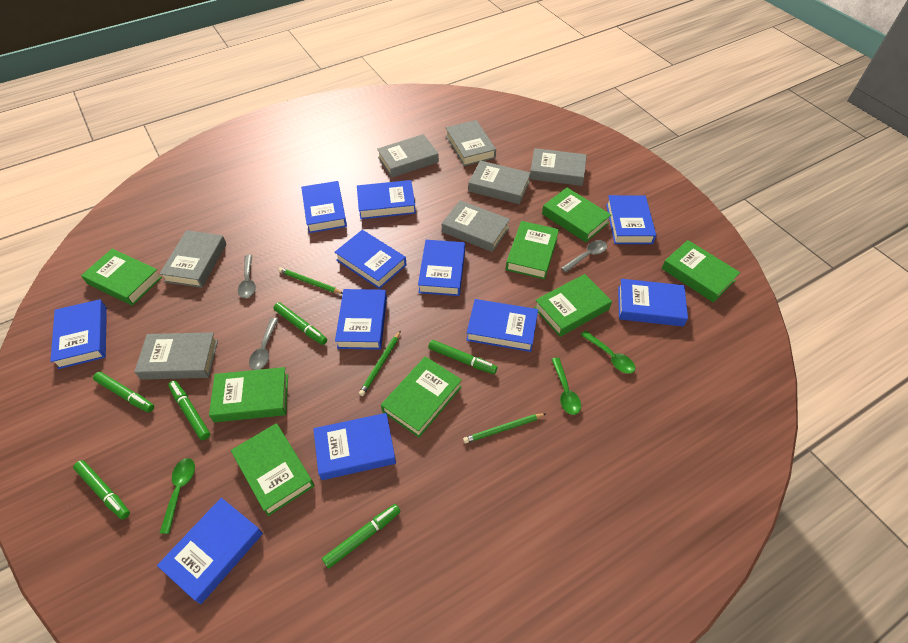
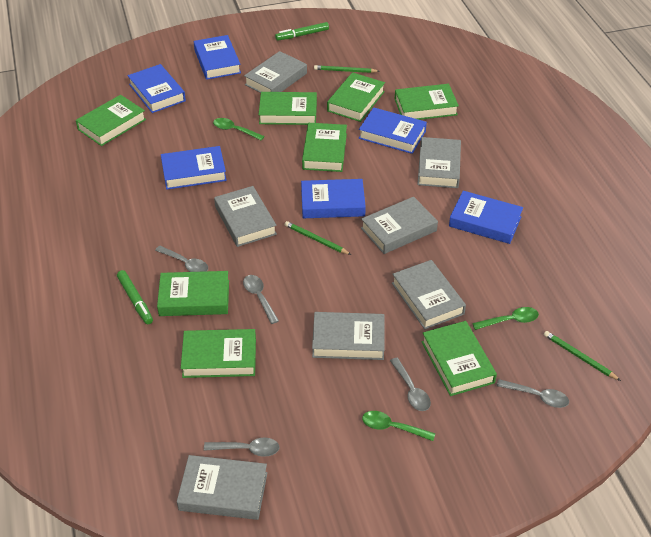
blue book: [50,299,107,369] [157,498,263,604] [301,181,347,233] [313,413,396,480] [335,230,407,289] [335,289,387,350] [357,180,416,219] [418,240,465,296] [466,299,538,352] [606,195,656,244] [618,279,688,327] = 11 -> [128,64,186,113] [161,146,227,190] [194,35,241,80] [301,179,366,218] [359,107,427,154] [449,191,523,244] = 6
green marker: [73,460,130,520] [93,372,154,412] [168,380,210,440] [274,302,327,345] [322,504,401,569] [428,340,497,374] = 6 -> [117,270,153,324] [275,22,329,41] = 2
grey spoon: [238,255,256,298] [249,318,279,370] [561,240,607,272] = 3 -> [155,246,208,272] [204,438,280,457] [243,275,279,324] [390,358,431,411] [496,379,569,408] = 5

